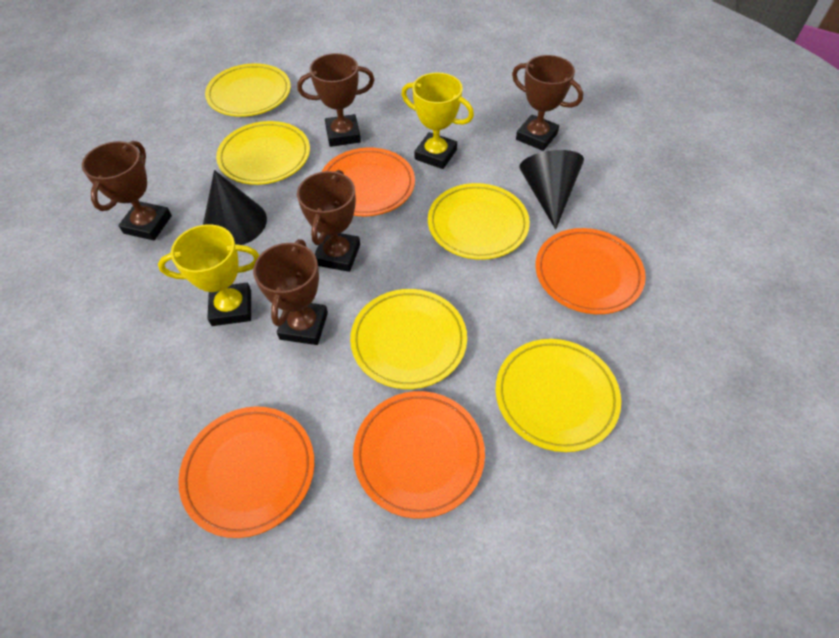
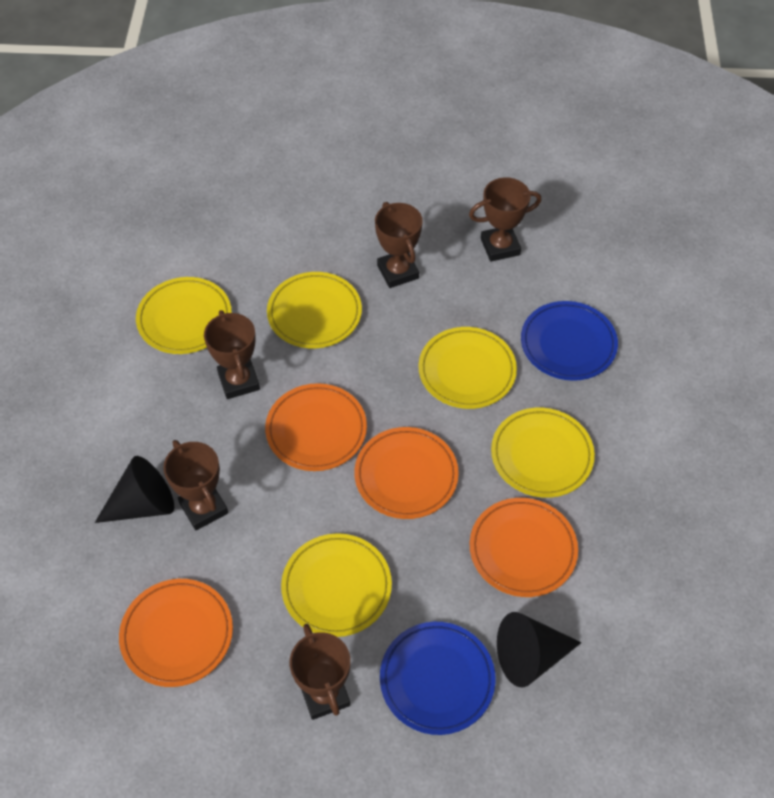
blue plate: none = 0 -> [380,622,496,735] [521,301,618,381] = 2
yellow trophy: [158,224,260,326] [402,72,474,169] = 2 -> none = 0

